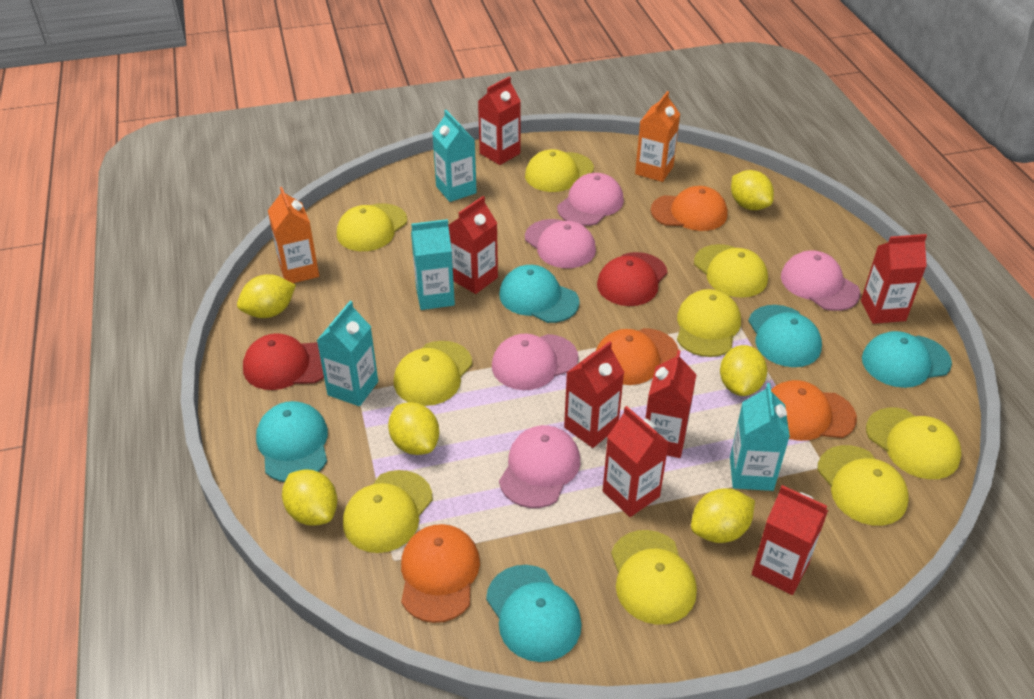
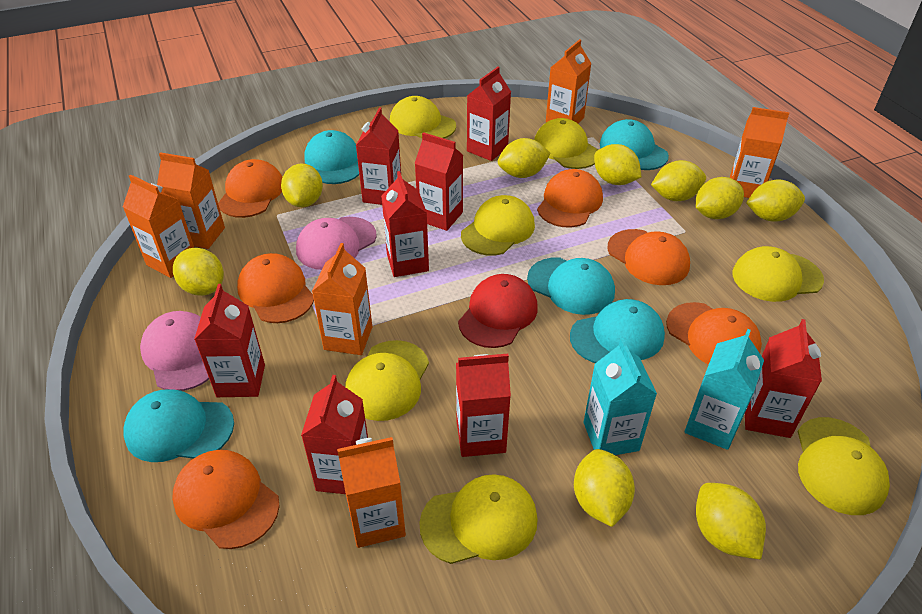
orange cap: [401,524,480,623] [596,328,679,385] [651,186,727,231] [771,380,857,441] = 4 -> [172,450,280,549] [218,159,282,218] [237,253,314,323] [537,169,603,228] [607,229,690,285] [666,302,762,365] = 6
orange carton: [268,187,319,283] [635,91,680,182] = 2 -> [123,175,194,278] [157,152,225,249] [312,243,372,355] [337,437,406,548] [546,39,592,123] [730,107,789,198] = 6
pink cap: [492,334,578,390] [499,425,580,508] [525,219,596,268] [557,173,624,226] [781,250,860,311] = 5 -> [140,311,209,391] [296,217,377,270] = 2
red cap: [243,333,324,390] [597,252,668,306] = 2 -> [458,274,538,348] = 1
red carton: [448,196,498,294] [478,76,521,165] [564,341,624,448] [603,406,669,517] [646,350,697,458] [752,485,828,595] [861,234,927,324] = 7 -> [194,284,265,397] [301,375,368,494] [356,107,401,205] [381,171,429,277] [414,132,463,231] [456,354,511,457] [467,67,511,161] [745,319,822,438] = 8
turquoise carton: [316,301,378,406] [411,219,455,310] [432,110,477,202] [730,383,790,491] = 4 -> [584,338,657,455] [684,329,764,450] = 2
yellow cap: [337,203,407,251] [343,470,433,553] [394,341,472,406] [525,149,594,192] [611,530,697,625] [677,289,741,357] [694,244,768,298] [817,445,909,526] [866,408,961,479] = 9 -> [345,340,429,421] [390,96,456,139] [419,474,538,564] [461,195,535,255] [534,118,598,169] [733,246,824,302] [797,417,890,515] = 7
yellow lemon: [237,274,296,318] [282,469,338,526] [388,402,439,455] [691,488,755,543] [720,345,767,396] [731,170,774,210] = 6 -> [173,248,224,296] [281,163,323,207] [498,138,550,178] [574,449,635,527] [594,144,641,185] [651,160,706,201] [696,177,744,219] [696,483,766,560] [746,179,805,222] = 9

